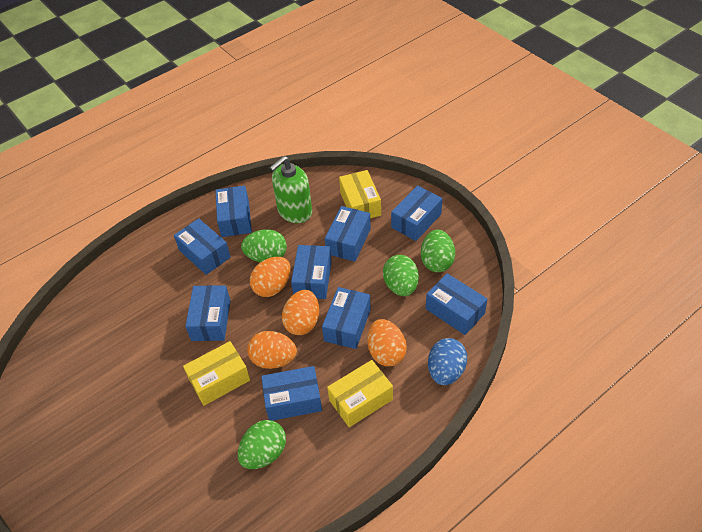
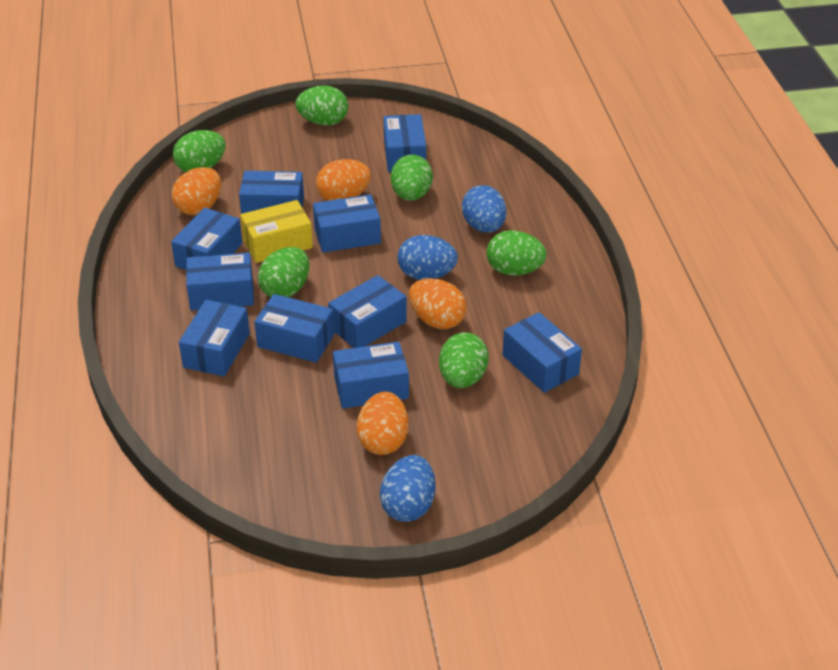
blue box: [174,218,231,275] [185,285,231,341] [215,185,252,237] [261,366,322,421] [291,245,332,299] [322,287,371,349] [325,206,371,262] [391,185,443,241] [426,273,487,335] = 9 -> [171,208,242,270] [179,300,250,376] [186,253,254,310] [239,171,304,214] [254,294,335,363] [313,194,381,253] [328,275,407,348] [333,341,409,409] [384,114,426,172] [502,312,582,393] = 10
blue egg: [428,338,467,385] = 1 -> [380,455,436,522] [398,235,458,280] [462,185,506,233] = 3
green egg: [238,420,286,469] [241,229,287,262] [383,255,419,296] [421,230,455,272] = 4 -> [173,130,226,172] [258,247,310,297] [295,85,348,126] [391,155,433,201] [439,332,489,388] [486,230,547,276] = 6
green soap dispenser: [269,156,312,223] = 1 -> none = 0
yellow box: [183,341,250,406] [327,360,393,427] [339,170,381,218] = 3 -> [240,200,313,263] = 1

